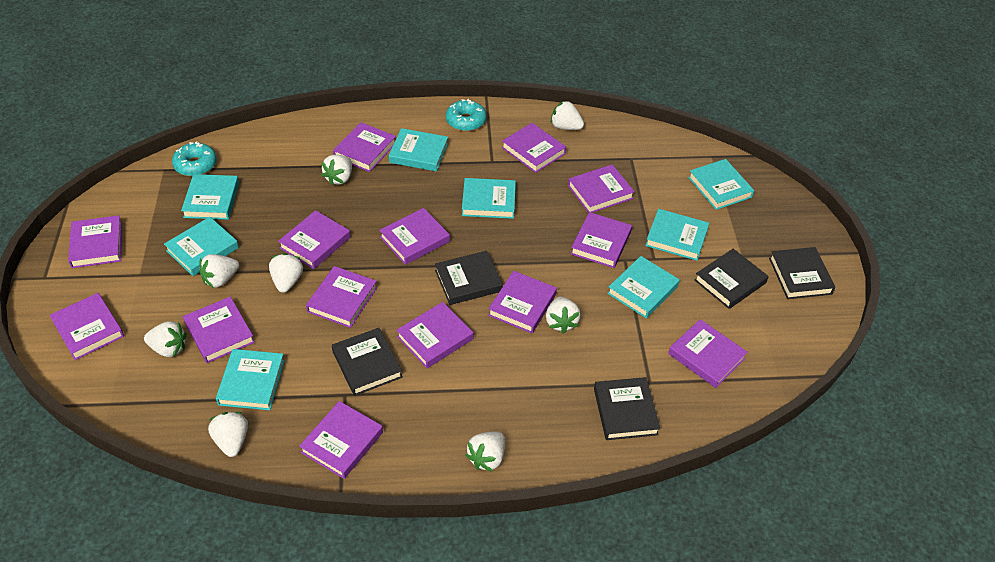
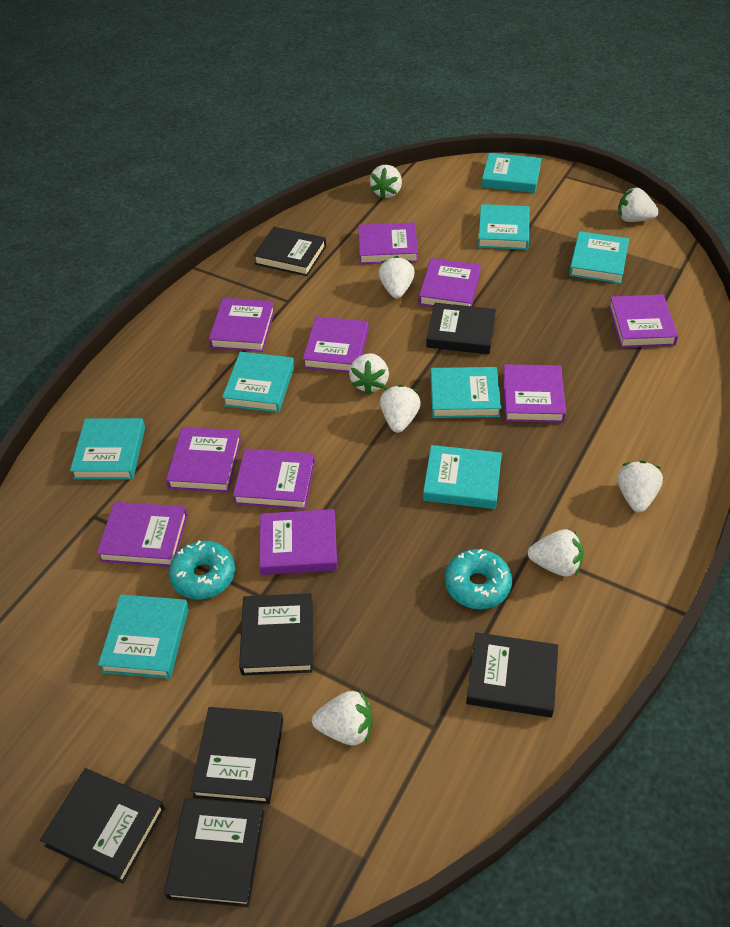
black book: [332,328,403,396] [435,251,503,305] [594,377,660,440] [694,249,769,309] [769,247,835,299] = 5 -> [40,768,165,883] [164,798,265,907] [190,707,283,804] [239,593,313,676] [253,227,326,276] [426,303,496,354] [466,632,558,718] = 7
purple book: [50,293,124,360] [68,215,122,268] [183,297,255,363] [278,210,350,269] [299,401,383,479] [306,266,377,328] [333,122,396,172] [379,208,450,265] [396,302,473,368] [488,271,557,333] [502,123,566,173] [568,164,635,213] [571,212,632,268] [668,319,748,388] = 14 -> [97,502,188,567] [166,427,241,493] [209,298,275,352] [233,449,315,510] [259,509,338,575] [303,316,369,373] [358,223,418,264] [419,258,481,307] [503,364,566,423] [609,294,678,348] = 10

